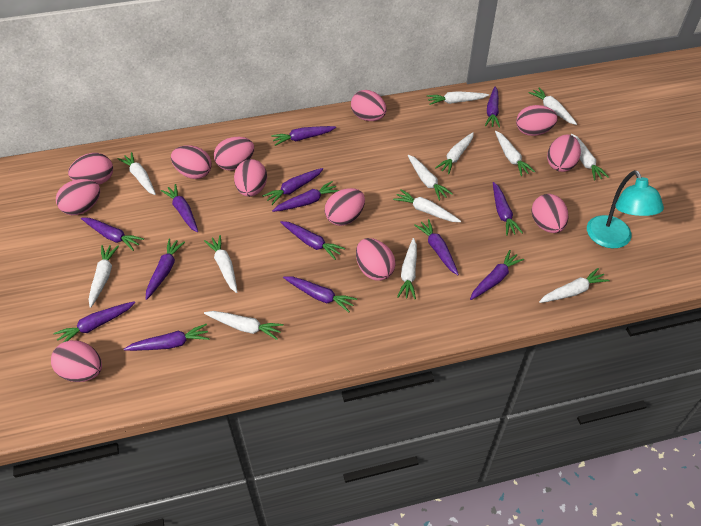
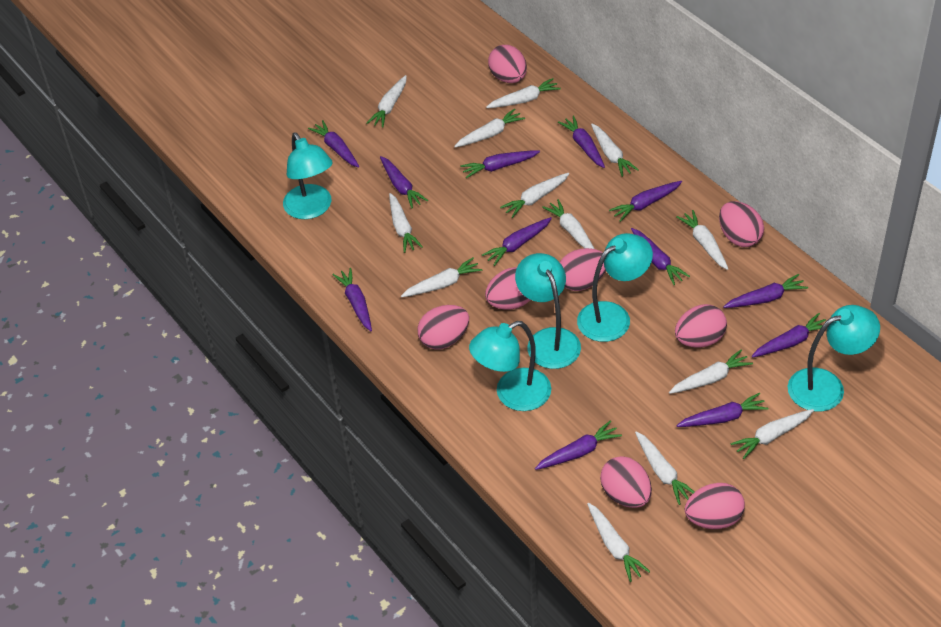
pink egg: [51,340,102,382] [56,179,100,215] [68,153,113,185] [171,146,212,179] [214,137,254,170] [234,159,267,197] [325,188,365,226] [351,90,387,121] [356,238,396,281] [516,105,558,136] [531,194,568,233] [547,135,581,172] = 12 -> [417,305,469,349] [485,267,530,309] [488,45,527,83] [560,248,606,291] [600,456,652,508] [675,304,727,348] [685,483,745,529] [719,201,764,247] = 8
purple carrot: [53,301,135,342] [81,218,144,251] [124,324,209,351] [146,238,185,300] [161,184,198,232] [263,168,323,205] [271,126,336,146] [272,181,340,212] [281,221,345,260] [283,276,357,312] [414,219,459,275] [470,250,524,300] [485,87,500,128] [493,182,523,236] = 14 -> [308,120,359,167] [332,268,372,331] [380,156,428,209] [460,151,540,178] [482,217,552,266] [535,421,622,470] [558,116,605,168] [609,181,682,222] [631,228,690,285] [676,393,769,427] [723,274,808,308] [751,313,826,358] = 12
turquoise lamp: [587,170,664,248] = 1 -> [283,133,333,219] [469,321,551,411] [515,253,581,369] [577,233,653,342] [788,305,880,412] = 5

